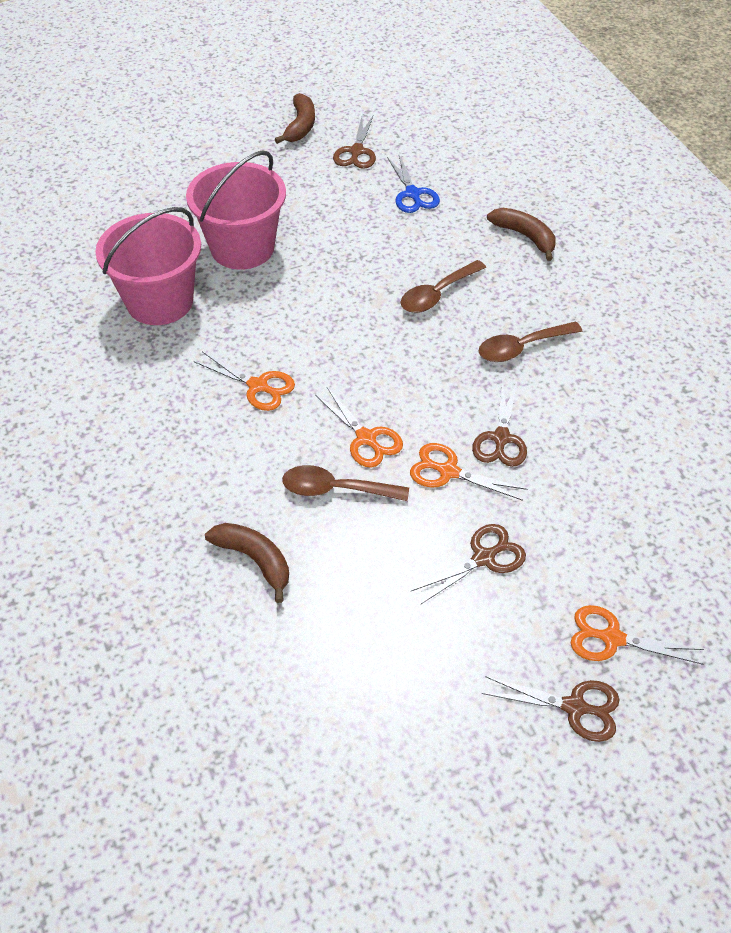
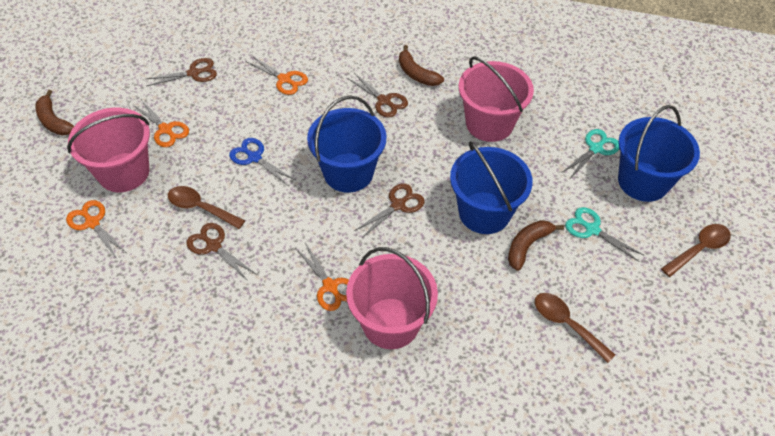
blue bucket: none = 0 -> [307,95,386,193] [450,141,533,234] [618,105,700,202] = 3
pink bucket: [95,207,201,325] [186,151,286,270] = 2 -> [67,108,150,192] [346,247,438,349] [459,56,534,142] = 3
turquoise scissors: none = 0 -> [563,129,619,178] [565,207,644,262] = 2

